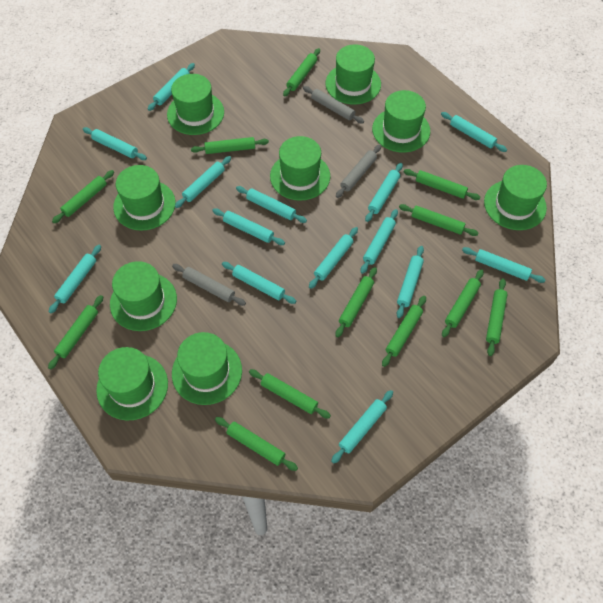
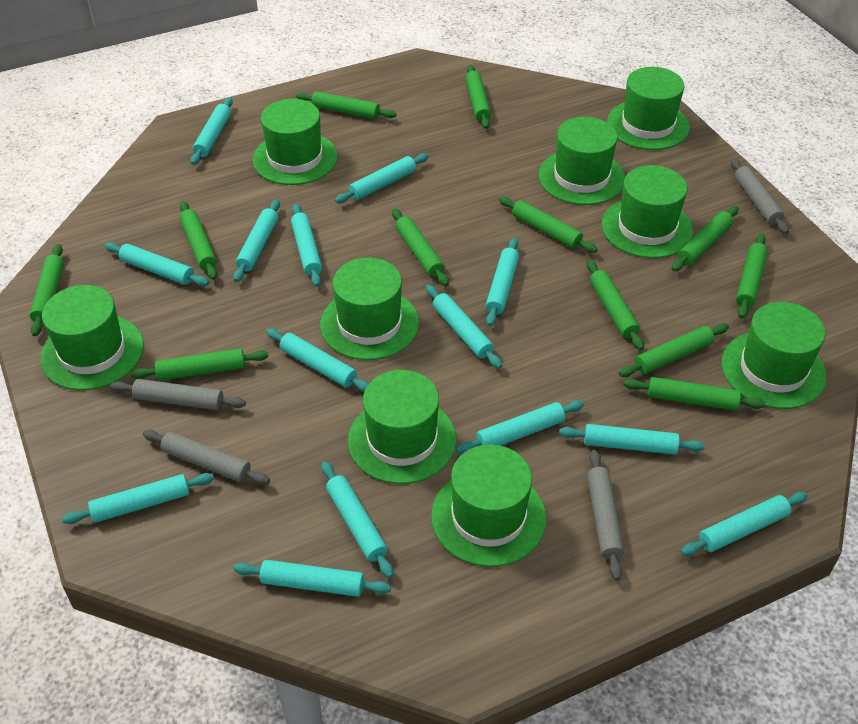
grey rolling pin: [172,264,246,306] [303,86,364,123] [336,144,381,198] = 3 -> [110,379,246,410] [143,430,270,485] [587,450,624,580] [731,158,789,234] = 4

